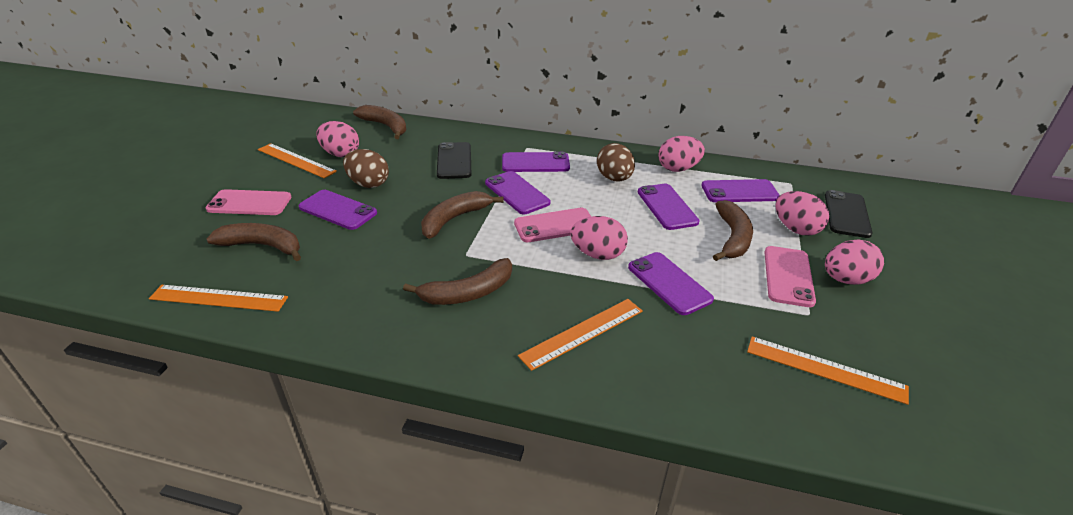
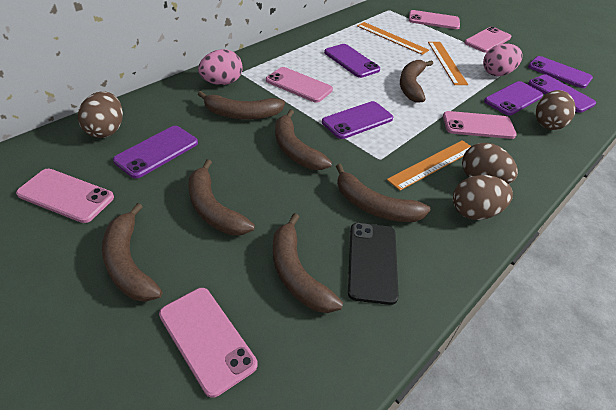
black phone: [437,142,472,179] [825,190,873,238] = 2 -> [348,223,399,305] = 1
brown banana: [207,223,301,261] [353,105,406,139] [403,258,512,305] [421,191,503,239] [713,200,753,261] = 5 -> [102,203,163,302] [188,159,255,235] [198,91,285,120] [273,213,343,313] [275,109,332,170] [336,164,431,222] [400,60,433,103] = 7
brown egg: [343,149,389,188] [597,143,635,181] = 2 -> [78,91,123,138] [453,175,513,220] [462,143,518,184] [536,90,576,130] = 4
orange ruler: [149,285,288,312] [258,143,337,178] [518,299,643,371] [747,336,909,405] = 4 -> [357,22,429,55] [387,140,471,191] [428,42,468,85] = 3
pink egg: [316,121,359,157] [570,216,628,260] [658,136,705,172] [775,191,829,236] [825,239,884,285] = 5 -> [198,49,243,85] [483,44,523,76] = 2
pink phone: [206,189,291,215] [514,208,591,242] [764,246,816,307] = 3 -> [16,169,114,223] [159,288,257,398] [266,67,333,103] [409,10,460,29] [443,111,517,139] [464,26,512,53] = 6

